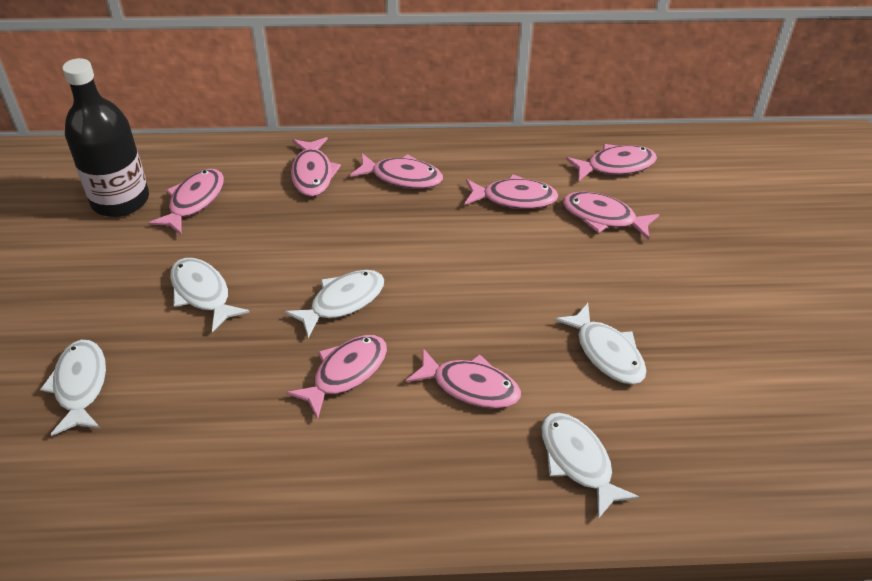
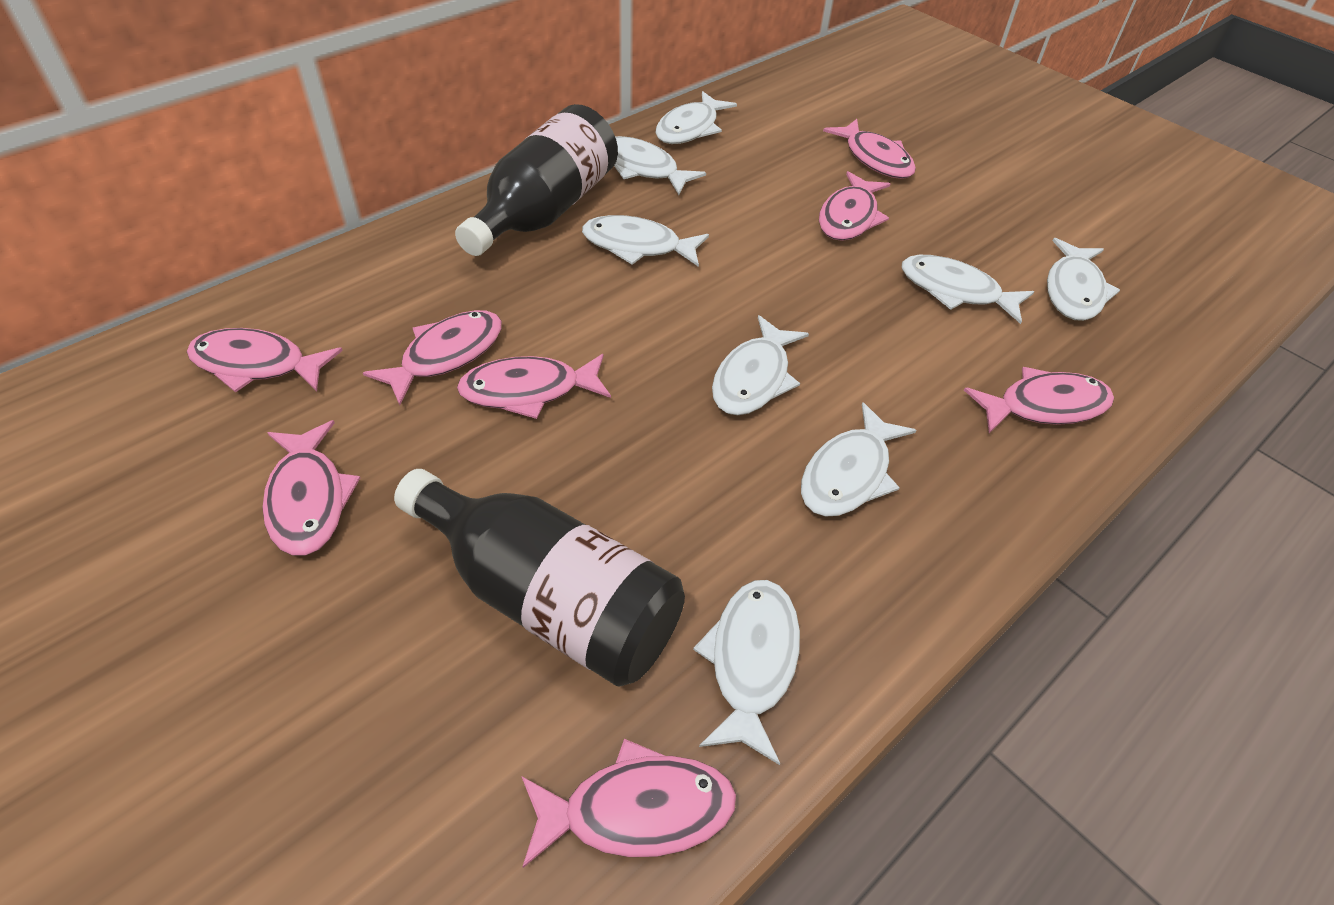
black bottle: [62,58,149,217] = 1 -> [394,469,685,687] [455,104,618,256] = 2
white fish: [40,340,106,436] [170,258,249,332] [284,270,384,338] [541,413,639,519] [554,303,646,384] = 5 -> [582,215,709,267] [614,136,706,195] [655,91,737,144] [693,580,800,765] [712,315,809,415] [801,402,917,517] [902,255,1034,324] [1047,238,1120,321] = 8

